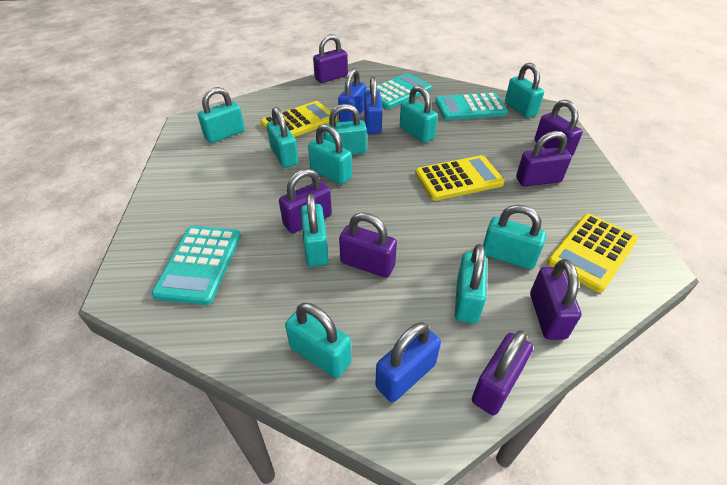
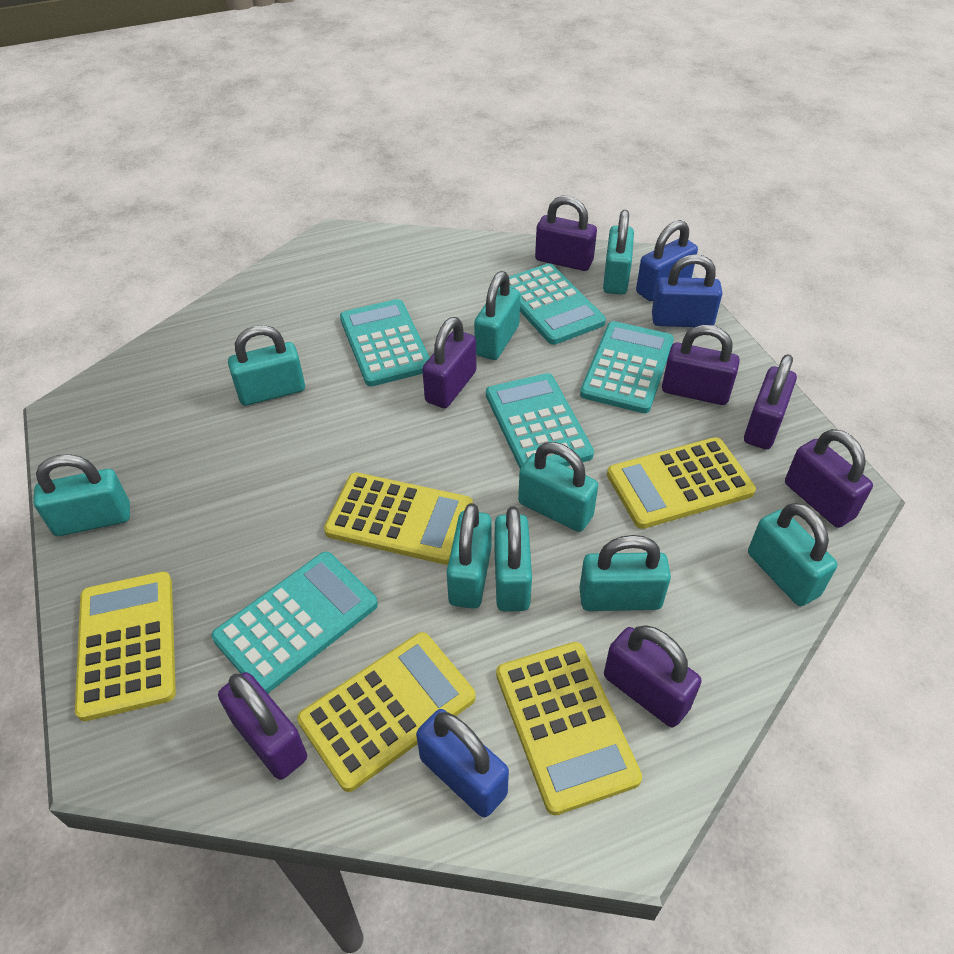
turquoise calculator: [152,226,241,305] [366,73,432,109] [435,92,508,120] = 3 -> [211,552,378,693] [340,299,430,386] [486,373,594,468] [509,263,606,345] [580,321,674,413] = 5
turquoise padlock: [198,87,245,143] [267,107,298,168] [285,303,351,378] [301,194,329,267] [308,124,352,185] [323,104,367,155] [400,85,438,143] [455,244,487,323] [483,205,546,270] [505,63,544,118] = 10 -> [33,454,130,536] [228,325,305,406] [447,503,491,609] [474,271,520,360] [494,506,532,611] [518,442,598,532] [579,535,671,611] [603,210,634,295] [748,503,837,606] = 9
yellow calculator: [261,101,337,137] [415,155,505,201] [547,214,638,293] = 3 -> [75,572,176,721] [297,632,476,792] [324,472,473,565] [496,642,642,815] [607,437,756,529] = 5

